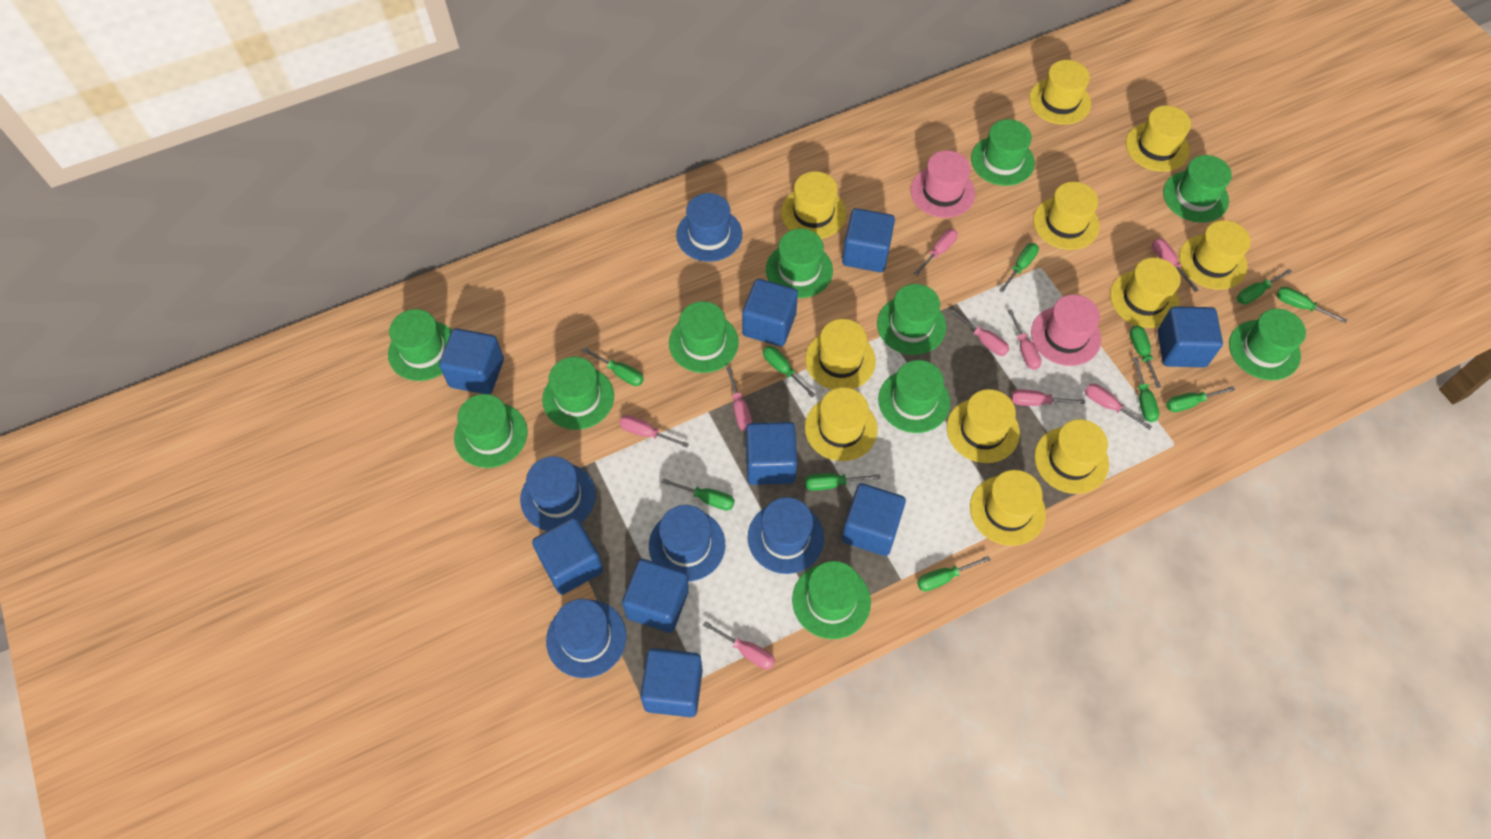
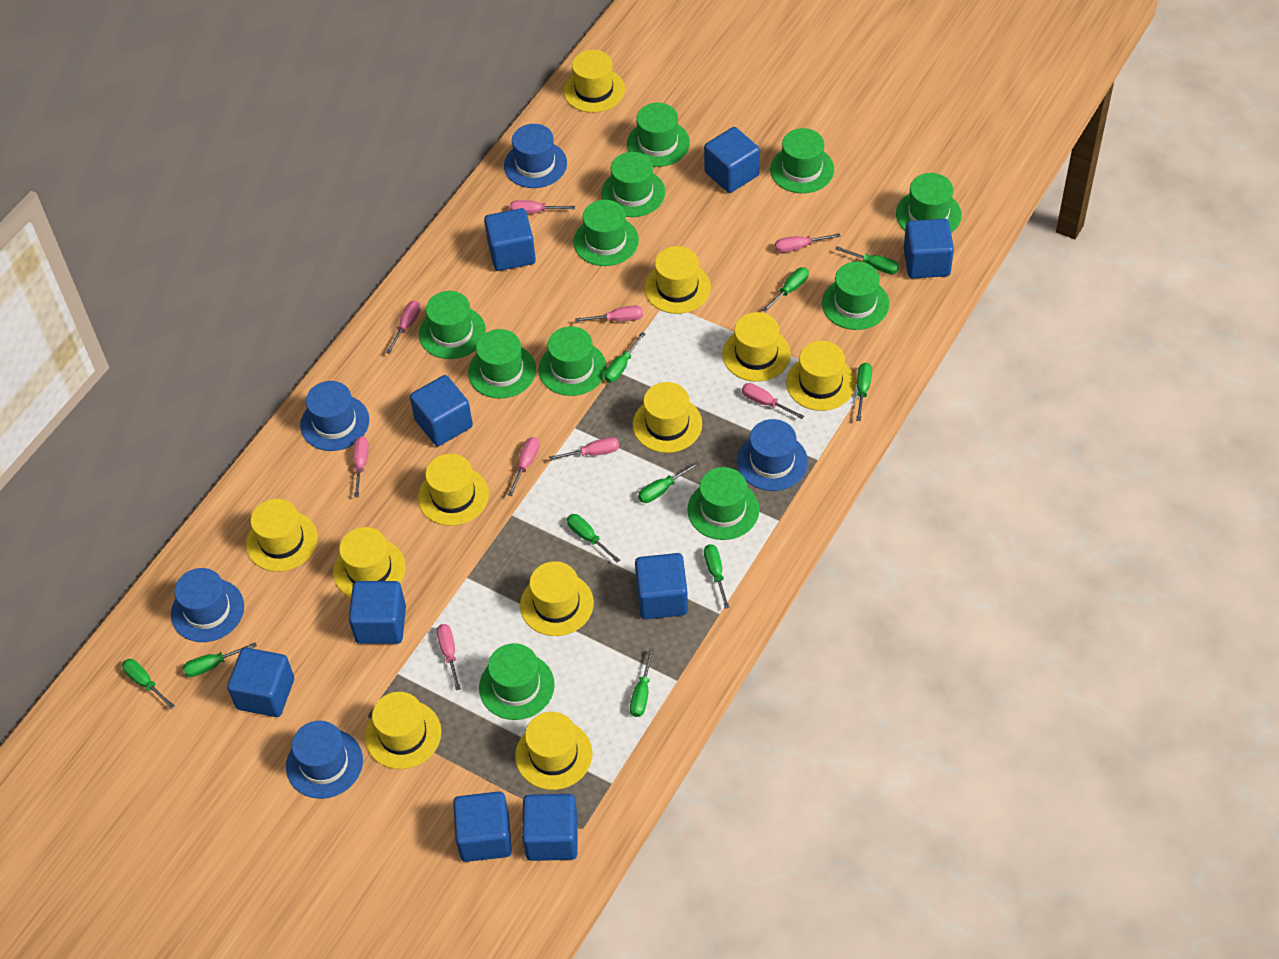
green screwdriver: [582,347,644,386] [662,478,735,511] [763,346,815,397] [805,473,880,491] [917,556,991,591] [999,243,1039,292] [1130,325,1161,388] [1133,357,1159,422] [1166,386,1235,412] [1237,269,1292,305] [1277,287,1347,323] = 11 -> [122,659,175,709] [183,642,257,677] [567,514,620,563] [604,332,646,383] [630,648,654,717] [638,461,700,503] [704,544,730,609] [763,267,809,312] [835,246,899,274] [856,363,872,421] = 10
pink hat: [910,150,975,218] [1031,294,1101,366] = 2 -> none = 0

